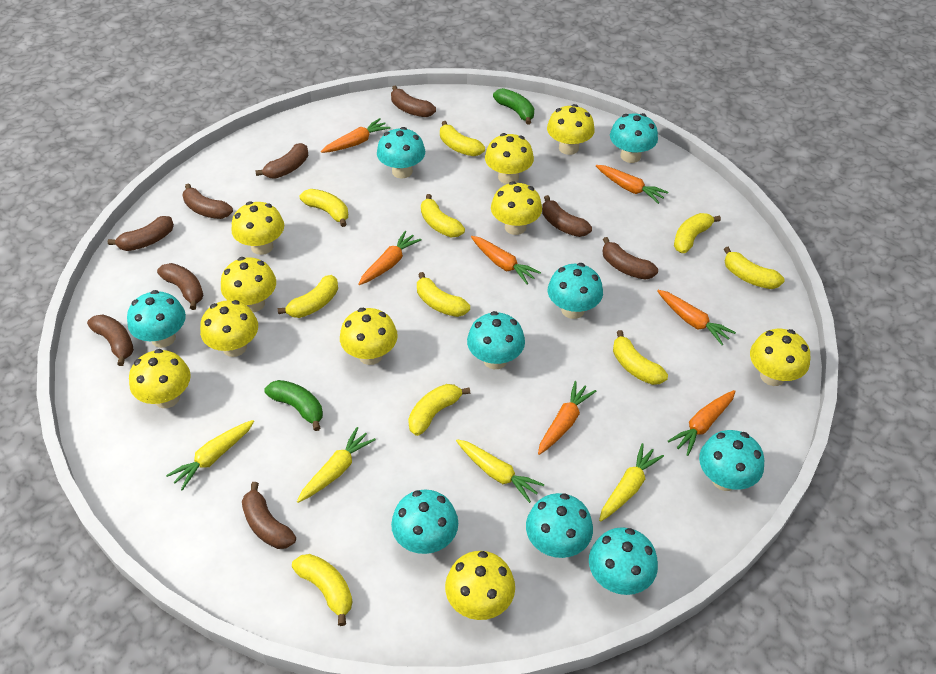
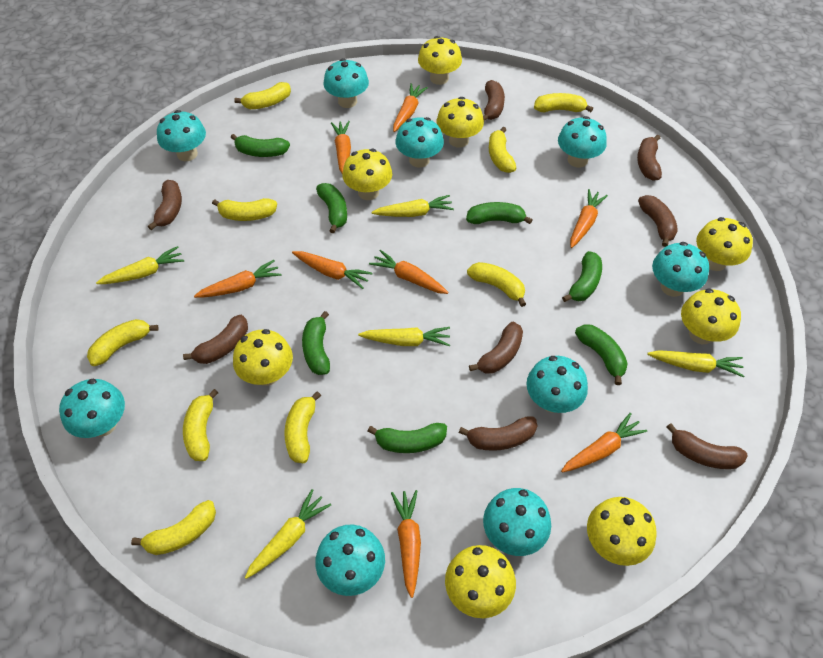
brown banana: [87,314,134,366] [108,216,174,251] [157,263,204,310] [183,183,233,219] [242,482,296,549] [255,143,308,179] [391,86,436,117] [542,195,592,237] [603,237,658,280] = 9 -> [148,180,182,230] [183,315,248,364] [459,416,537,451] [469,322,523,373] [483,80,505,121] [637,135,662,181] [638,195,678,247] [667,423,748,469] = 8
green banana: [264,380,323,431] [493,88,534,125] = 2 -> [231,134,290,157] [302,311,330,375] [316,183,347,233] [367,423,447,453] [466,202,532,224] [562,251,602,302] [575,324,628,385] = 7
orange carrot: [321,118,390,153] [358,231,421,285] [471,236,541,285] [538,381,596,455] [596,165,668,204] [657,290,736,345] [668,390,736,456] = 7 -> [194,260,282,298] [292,251,373,289] [331,121,351,173] [369,250,449,294] [391,490,421,598] [393,83,428,132] [561,413,647,473] [570,189,608,248] = 8
yellow banana: [278,275,338,318] [292,554,353,626] [300,189,348,227] [408,384,470,436] [417,272,470,317] [421,194,465,237] [440,121,485,156] [613,330,668,385] [674,213,721,253] [724,247,784,289] = 10 -> [87,319,159,366] [131,500,216,555] [183,389,218,461] [212,198,277,221] [234,82,291,109] [284,391,321,463] [467,262,526,307] [489,127,516,173] [534,93,593,113] = 9
yellow carrot: [166,420,254,491] [297,427,376,503] [456,439,545,503] [599,443,664,522] = 4 -> [96,246,184,284] [245,489,331,579] [358,327,450,346] [371,195,454,217] [647,350,744,378] = 5
yellow mushroom: [129,349,191,408] [200,300,258,357] [221,257,276,312] [231,201,284,255] [340,308,398,365] [445,551,515,620] [485,133,534,184] [491,182,542,235] [547,104,595,155] [750,329,810,386] = 10 -> [233,329,293,386] [342,149,392,200] [418,36,462,85] [437,97,484,148] [445,545,516,618] [587,497,657,566] [681,289,741,344] [696,217,753,271] = 8

